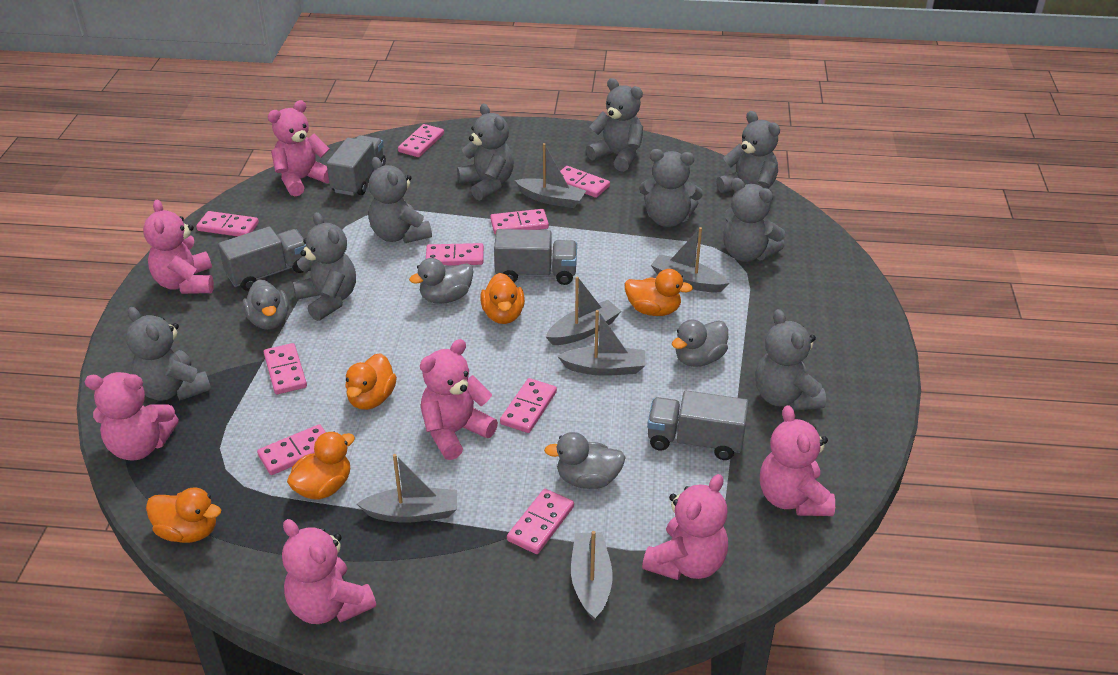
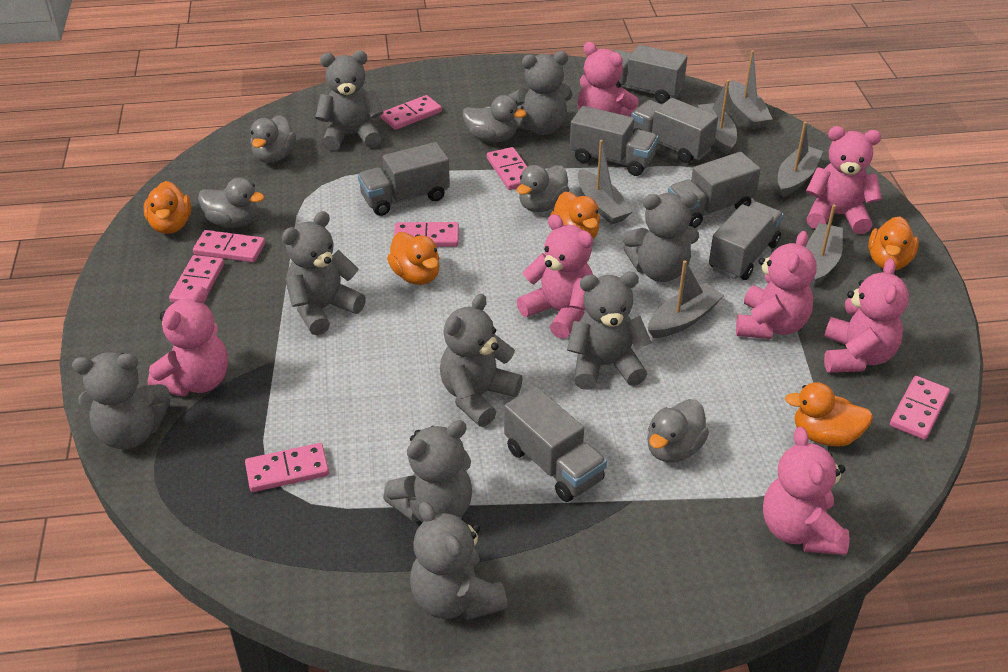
grey duck: [243,279,289,330] [409,258,474,304] [544,432,626,489] [672,320,728,367] = 4 -> [198,177,264,228] [250,115,296,163] [463,95,527,142] [517,165,569,212] [647,399,709,463] = 5
grey truck: [218,226,306,291] [327,135,386,196] [494,229,577,285] [647,391,749,460] = 4 -> [358,142,450,216] [504,386,607,502] [570,106,658,176] [614,45,687,104] [631,98,718,163] [668,152,761,228] [709,202,784,280] = 7
pink domino: [196,211,259,236] [257,424,326,475] [264,343,307,395] [398,124,444,157] [426,243,484,266] [490,209,549,234] [500,378,557,433] [507,489,574,554] [560,166,610,198] = 9 -> [169,255,224,303] [193,230,265,262] [245,443,329,492] [380,95,442,130] [394,222,459,247] [487,147,527,190] [890,376,950,440] = 7

